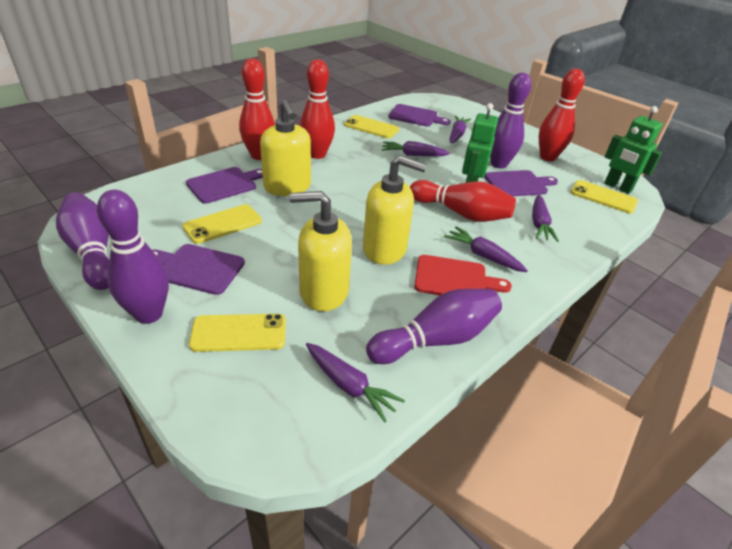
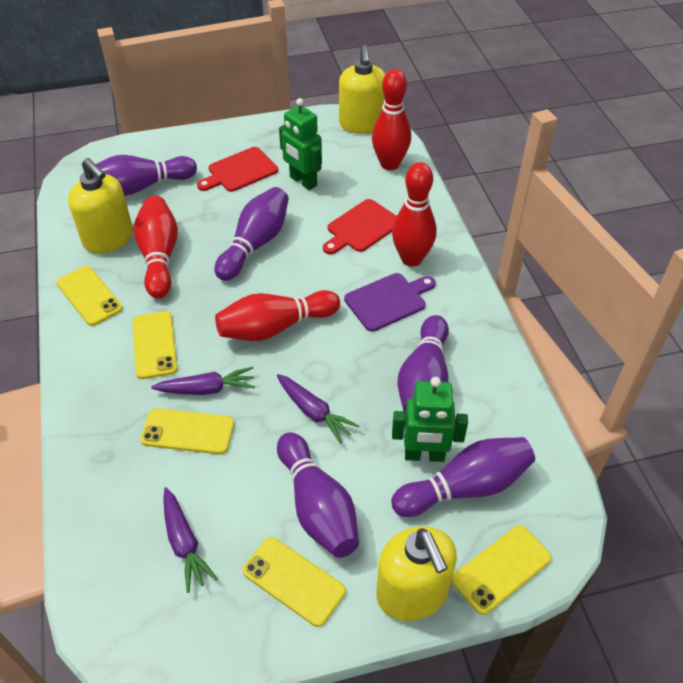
purple bowling pin: [56,192,109,290] [97,190,169,324] [366,289,502,364] [490,73,531,169] = 4 -> [96,155,197,196] [214,187,289,281] [277,432,359,558] [391,437,535,517] [398,315,449,415] = 5
purple carrot: [306,343,405,422] [382,141,450,156] [444,226,528,272] [449,116,471,143] [532,195,559,242] = 5 -> [151,367,255,395] [163,487,218,593] [277,374,359,444] = 3
purple cutting board: [152,244,245,295] [186,167,263,204] [388,104,451,127] [484,170,558,197] = 4 -> [344,273,436,332] = 1
red cutting board: [414,255,512,295] = 1 -> [197,147,278,192] [323,199,397,254] = 2
yellow phone: [182,204,262,244] [189,314,286,352] [344,115,399,138] [571,180,638,214] = 4 -> [56,266,123,326] [133,311,177,379] [140,408,234,454] [243,537,346,627] [452,525,552,615] = 5

